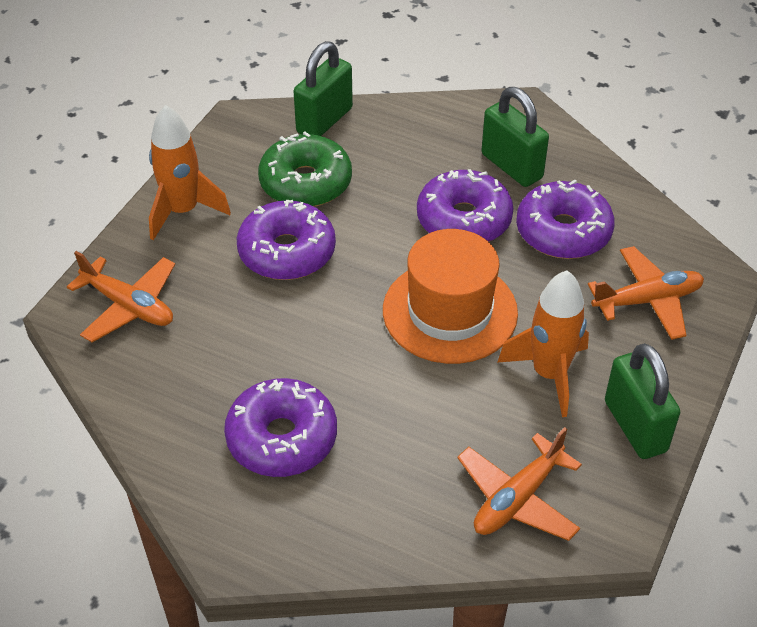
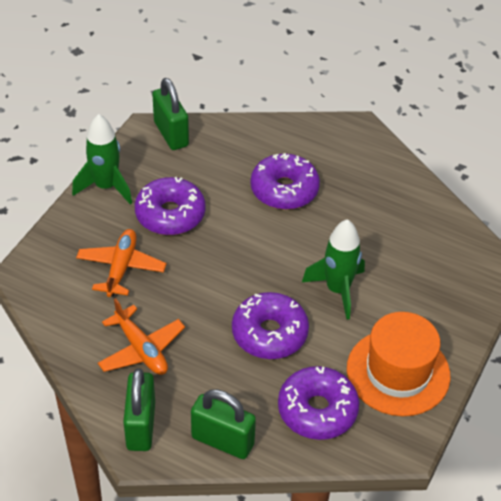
green donut: [258,131,352,207] = 1 -> none = 0
green rocket: none = 0 -> [72,114,132,205] [302,219,365,319] = 2
orange plane: [67,251,175,342] [457,427,582,541] [588,246,704,340] = 3 -> [76,229,166,297] [98,298,185,375] = 2
orange rocket: [149,105,231,240] [498,270,589,417] = 2 -> none = 0

